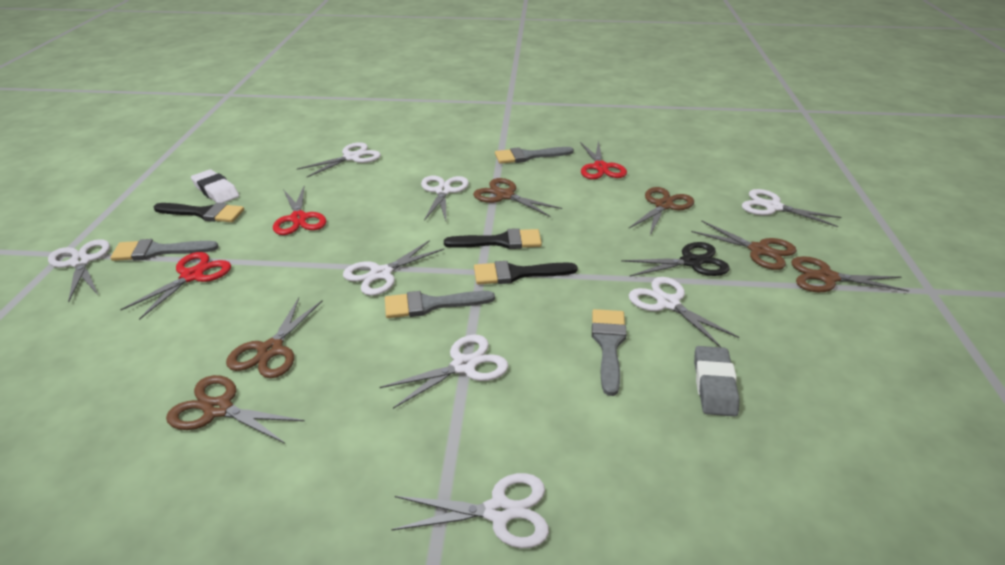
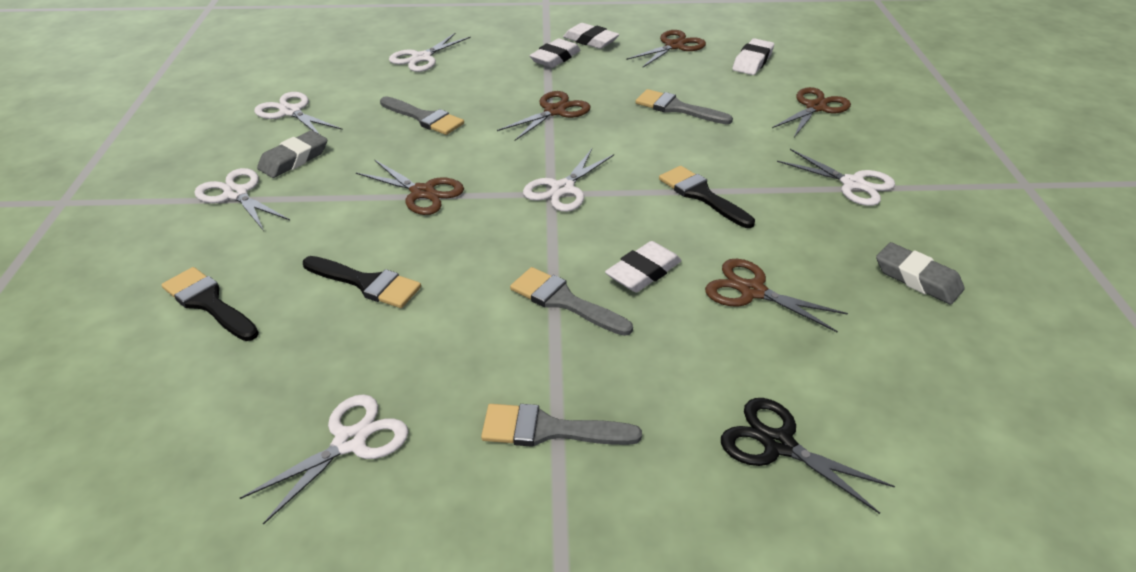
brown scissors: [166,375,305,444] [226,298,323,378] [473,178,562,217] [628,187,694,235] [691,220,797,270] [791,256,909,292] = 6 -> [356,159,464,215] [497,91,591,141] [626,30,706,68] [705,259,848,332] [772,87,851,137] = 5
grey eraser: [694,346,740,416] = 1 -> [257,130,327,178] [876,242,965,305] = 2
red scissors: [120,252,231,320] [273,186,326,235] [580,140,627,179] = 3 -> none = 0
white eraser: [191,169,239,203] = 1 -> [530,38,581,68] [563,23,619,49] [605,241,682,292] [732,38,774,75] = 4
white scissors: [48,239,110,302] [297,142,381,177] [343,240,445,296] [380,334,508,409] [391,473,549,548] [421,176,469,221] [629,277,739,347] [742,189,842,227] = 8 -> [194,168,290,231] [240,394,409,525] [254,92,343,134] [389,33,471,72] [523,149,614,212] [777,149,895,206] = 6

